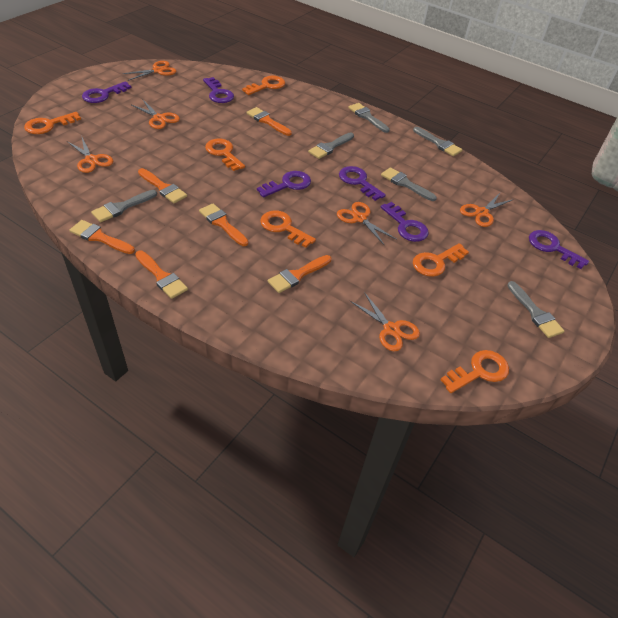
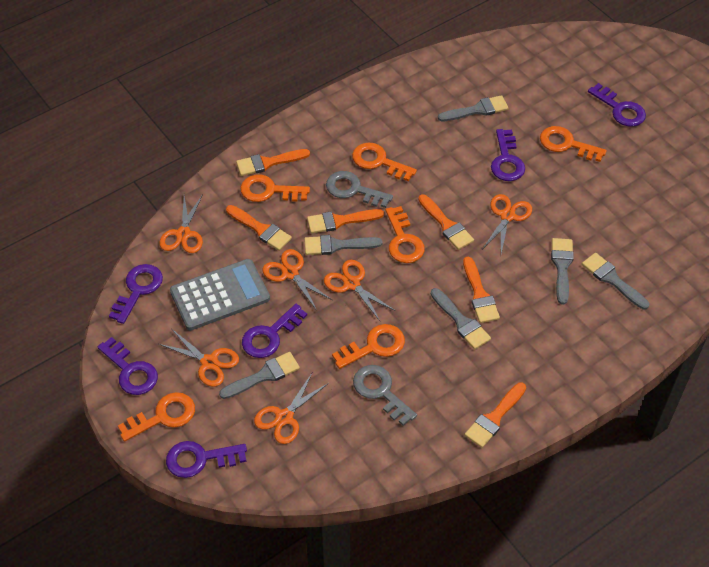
grey calculator: none = 0 -> [170,259,270,330] = 1
grey key: none = 0 -> [326,171,393,208] [353,365,417,426] = 2

